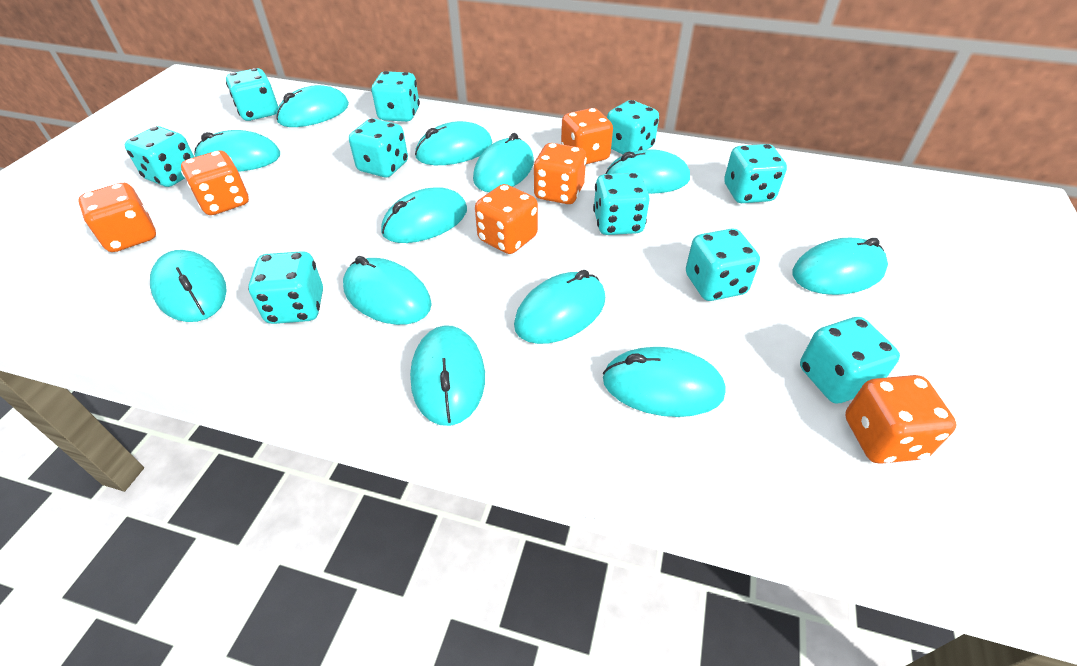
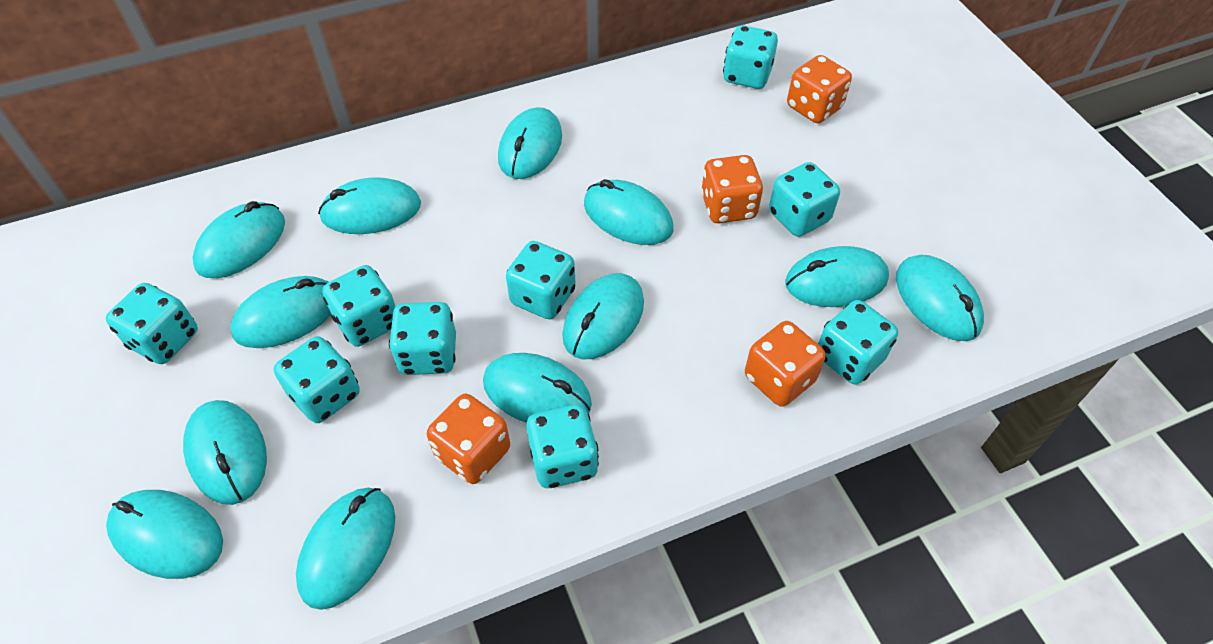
orange dice: [78,183,156,252] [181,150,249,215] [475,184,538,254] [533,143,587,204] [561,108,613,164] [845,375,957,464] = 6 -> [427,394,510,484] [701,155,763,223] [745,321,826,407] [787,55,852,123] = 4
turquoise dice: [125,126,194,187] [226,68,278,121] [248,251,323,324] [349,118,408,177] [371,71,420,122] [593,173,650,235] [607,100,659,154] [686,229,760,301] [724,144,787,203] [800,317,900,403] = 10 -> [106,283,198,364] [274,336,360,423] [322,265,396,347] [389,302,456,375] [506,241,576,319] [526,404,599,488] [723,25,778,89] [769,162,840,237] [818,300,898,384] = 9

